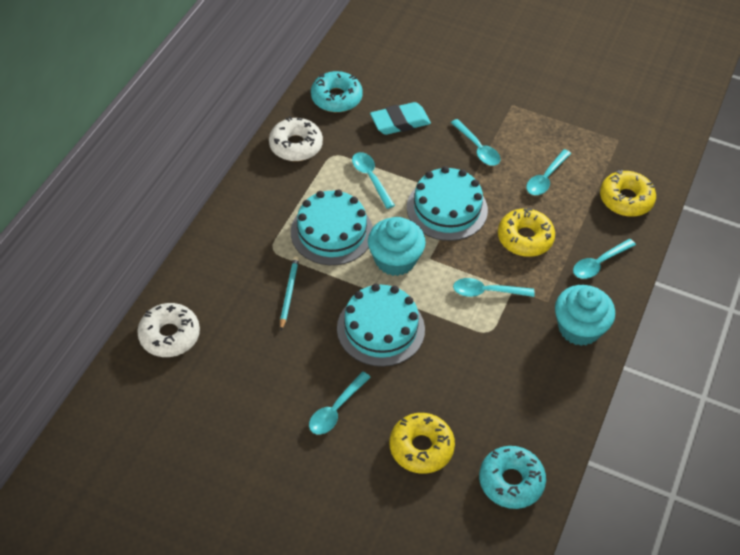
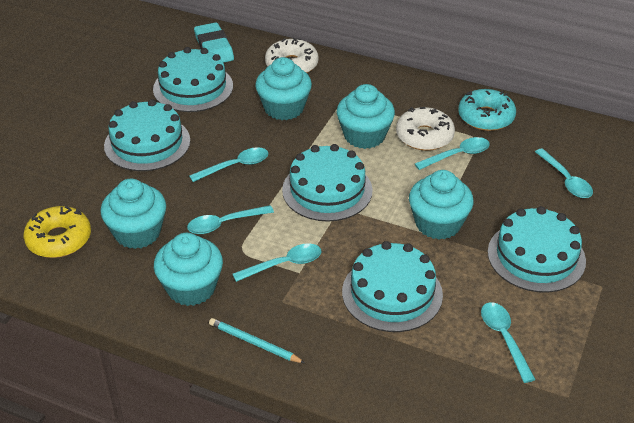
turquoise cake: [291,190,373,265] [337,284,425,367] [407,166,488,241] = 3 -> [104,99,190,171] [153,47,233,112] [282,144,373,221] [342,241,443,332] [488,206,586,293] = 5
turquoise cupcake: [368,217,426,276] [555,285,615,346] = 2 -> [101,179,166,249] [154,233,223,306] [255,57,312,120] [337,84,395,149] [409,170,474,240] = 5
turquoise donut: [311,71,363,112] [479,446,546,509] = 2 -> [458,89,516,131] = 1
yellow donut: [390,413,455,474] [498,209,555,257] [600,170,656,217] = 3 -> [23,206,91,258] = 1

